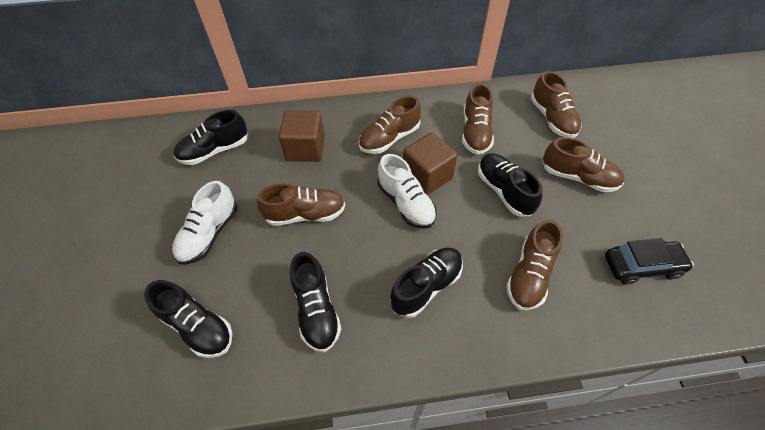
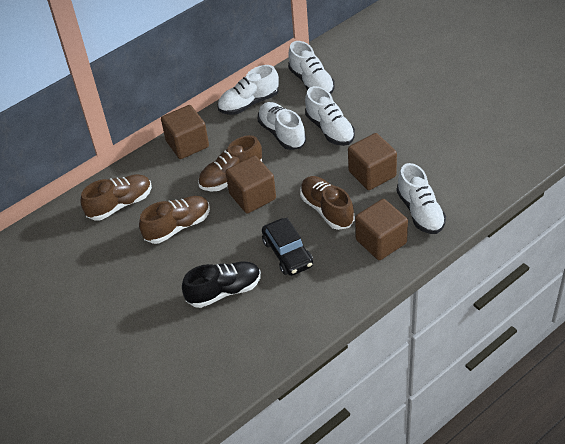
black shoe: [144,280,232,358] [174,110,248,165] [290,252,341,352] [390,247,463,318] [478,153,542,216] = 5 -> [182,261,261,308] = 1
brown cube: [279,111,325,162] [403,133,457,195] = 2 -> [161,105,209,159] [226,155,276,213] [348,133,397,190] [355,199,408,260] = 4
brown shoe: [257,183,345,226] [359,95,421,154] [462,83,494,154] [506,219,563,310] [531,71,582,138] [542,137,625,192] = 6 -> [80,174,152,221] [139,196,210,244] [198,135,262,191] [300,176,354,230] = 4
white shoe: [172,181,237,264] [378,154,437,229] = 2 -> [218,65,279,115] [258,102,306,150] [288,41,335,94] [305,86,355,146] [397,163,446,234] = 5

